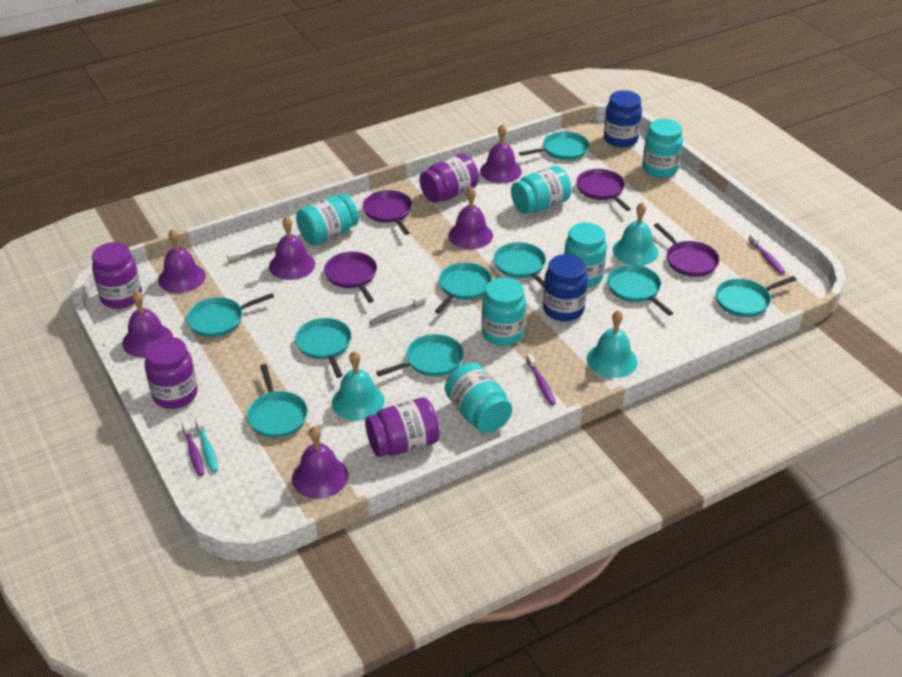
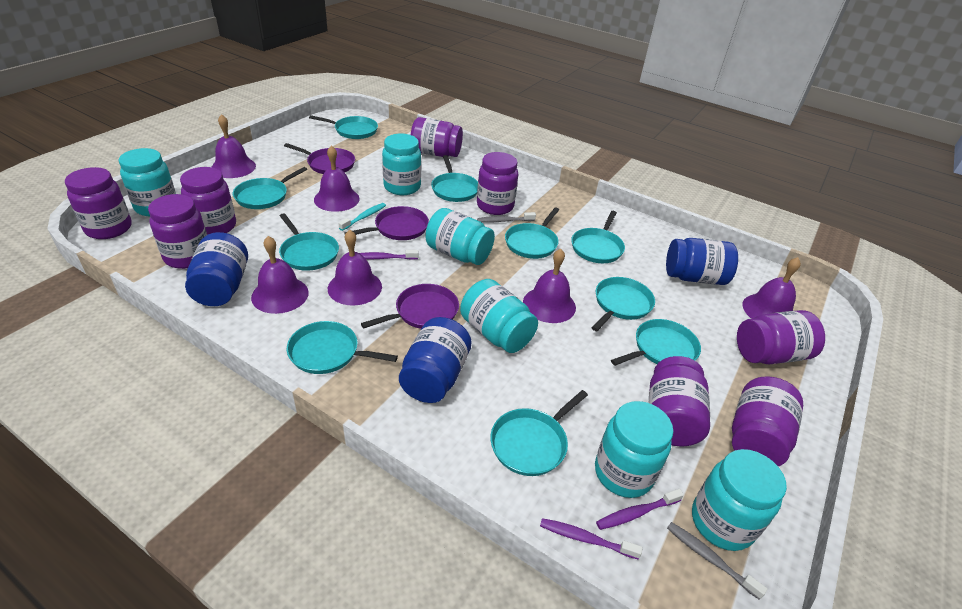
blue jar: [543,254,588,321] [604,90,642,148] = 2 -> [185,232,248,306] [399,317,472,403] [666,238,738,285] = 3
purple jar: [92,242,142,309] [145,337,198,409] [365,398,440,457] [419,153,479,203] = 4 -> [65,167,132,239] [148,194,207,269] [180,167,236,235] [411,117,463,157] [477,152,518,215] [649,356,710,446] [732,376,803,466] [737,310,825,364] = 8
purple pan: [324,252,377,303] [363,190,412,235] [576,169,631,211] [654,223,720,277] = 4 -> [284,143,355,174] [344,206,429,240] [361,284,459,329] = 3
turquoise bell: [332,351,385,421] [587,310,638,378] [613,203,659,265] = 3 -> none = 0
turquoise pan: [186,293,274,337] [247,364,308,438] [295,318,352,378] [376,334,464,377] [435,262,492,314] [494,242,546,288] [519,131,589,160] [607,265,673,316] [716,276,797,317] = 9 -> [233,167,307,209] [279,213,339,271] [287,321,398,374] [309,115,378,139] [431,155,478,202] [490,390,588,476] [505,208,559,259] [571,211,625,263] [592,277,655,331] [611,319,701,366] = 10

